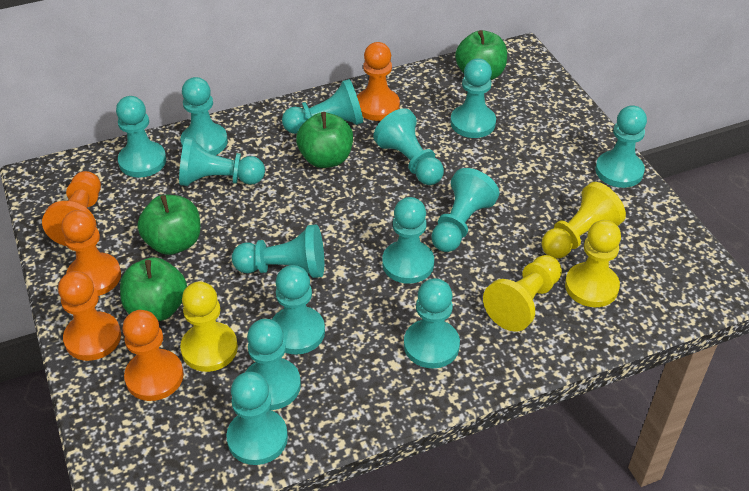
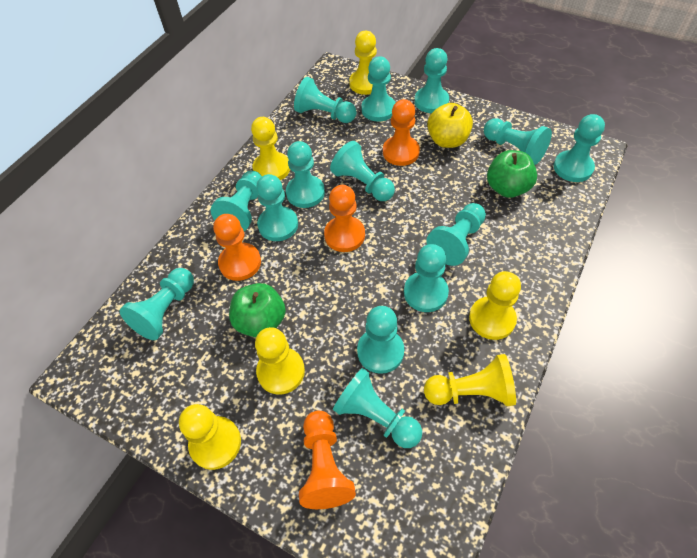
green apple: [120,257,187,321] [137,195,201,255] [296,112,353,168] [455,30,507,80] = 4 -> [229,283,286,337] [487,150,537,198] = 2
orange pawn: [42,171,101,246] [58,271,121,361] [62,210,121,296] [122,310,184,401] [357,42,400,121] = 5 -> [213,214,261,281] [299,410,356,509] [324,185,365,252] [383,99,420,166] = 4
yellow apple: none = 0 -> [427,103,473,148] = 1
yellow pawn: [180,282,238,372] [483,255,562,332] [542,182,626,258] [565,220,621,307] = 4 -> [179,404,241,470] [251,117,290,180] [255,327,305,395] [349,31,377,95] [424,354,516,406] [469,271,521,340] = 6

